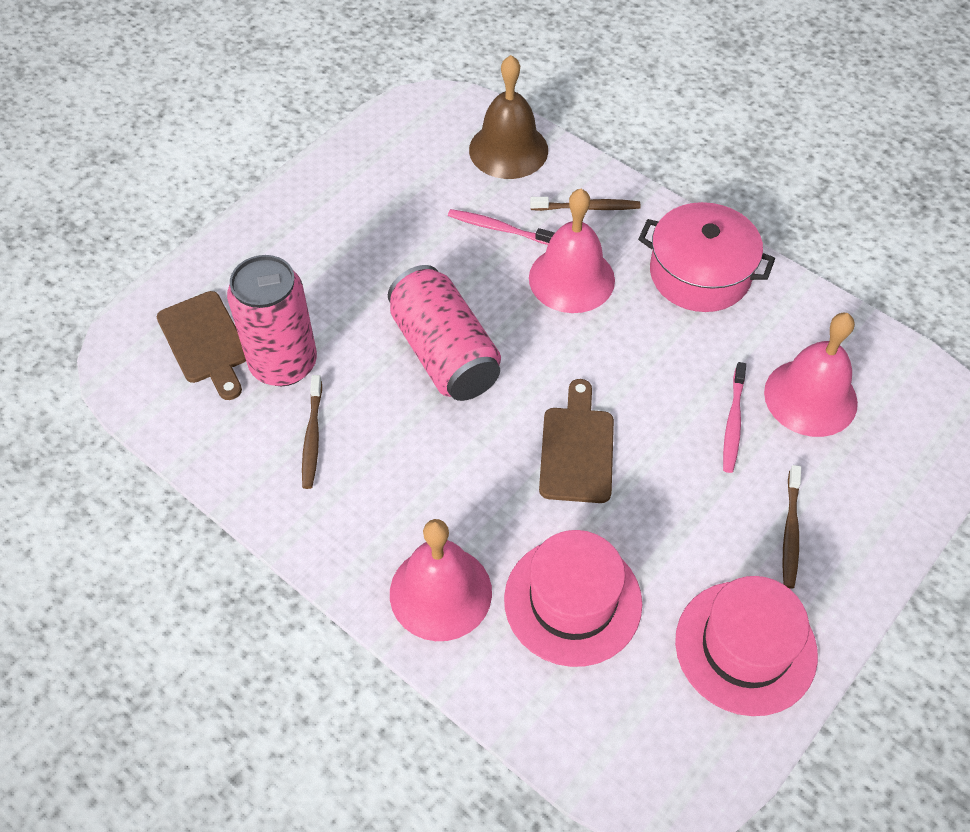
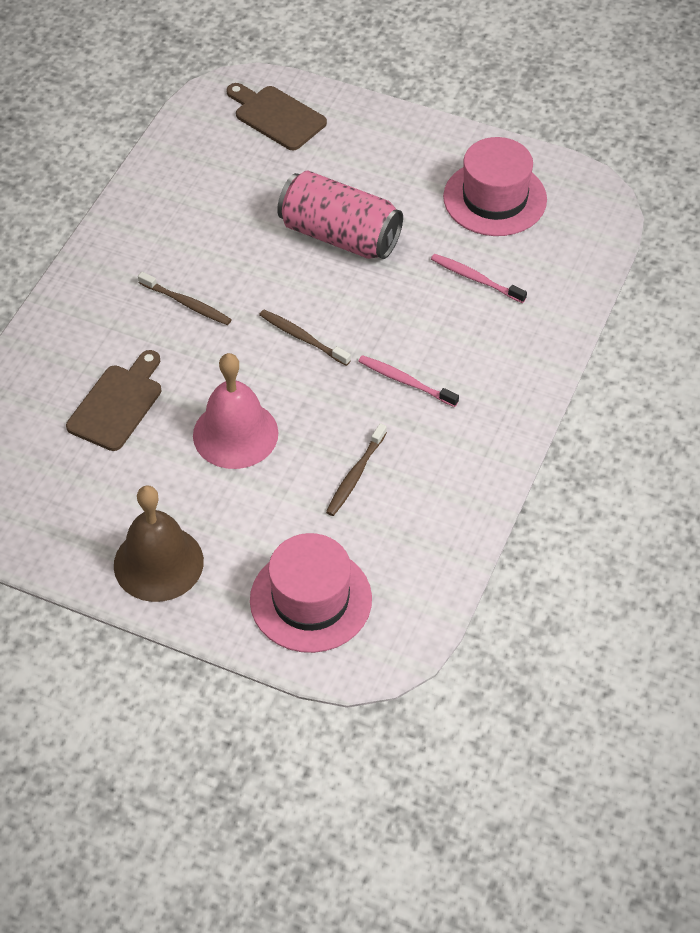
pink bell: [390,519,492,641] [529,189,615,313] [764,313,858,437] = 3 -> [193,353,278,469] = 1
pink can: [227,255,317,386] [388,265,501,401] = 2 -> [277,170,403,259] = 1
pink pot: [638,202,775,312] = 1 -> none = 0

